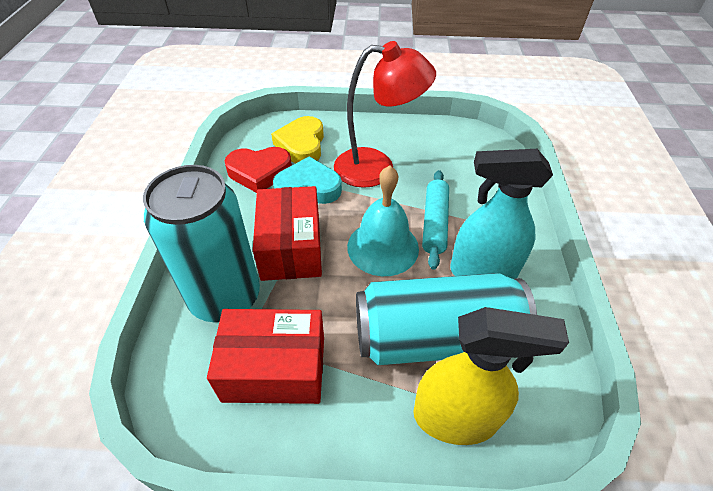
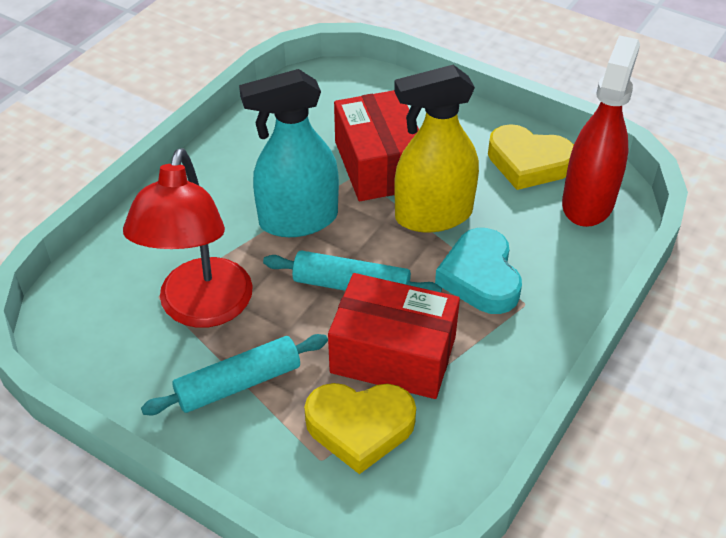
red heart: [225,147,292,193] = 1 -> none = 0
red spray bottle: none = 0 -> [562,35,640,227] = 1
turquoise bell: [347,165,419,276] = 1 -> none = 0
turquoise can: [143,165,260,322] [356,273,537,365] = 2 -> none = 0
turquoise rolling pin: [422,170,449,270] = 1 -> [141,334,328,415] [263,250,442,292] = 2
yellow heart: [271,116,324,164] = 1 -> [304,383,416,474] [488,124,574,190] = 2

